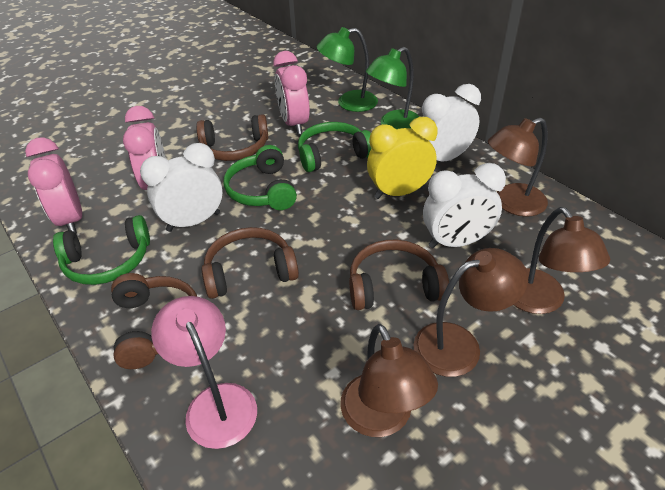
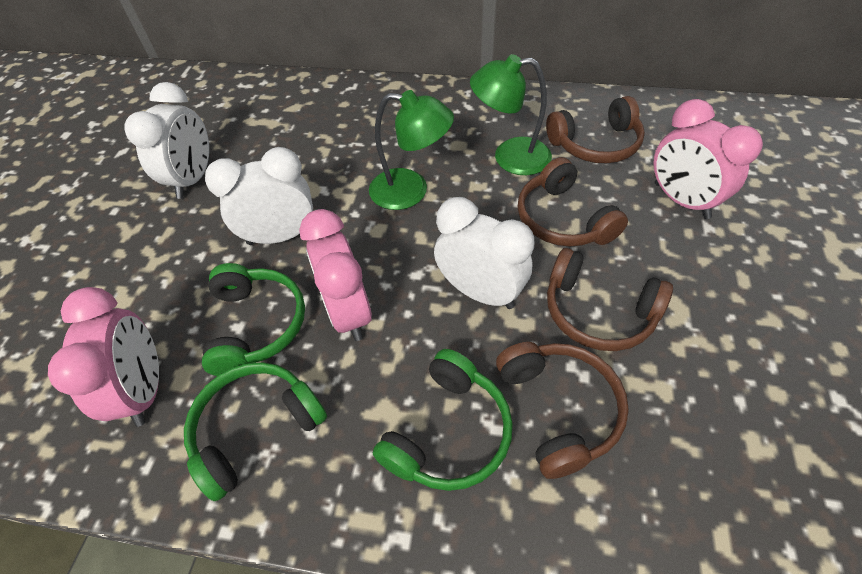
brown lamp: [340,324,438,437] [413,248,528,377] [488,118,548,217] [514,207,610,314] = 4 -> none = 0
pink lamp: [151,296,257,449] = 1 -> none = 0
yellow clock: [367,117,437,199] = 1 -> none = 0

